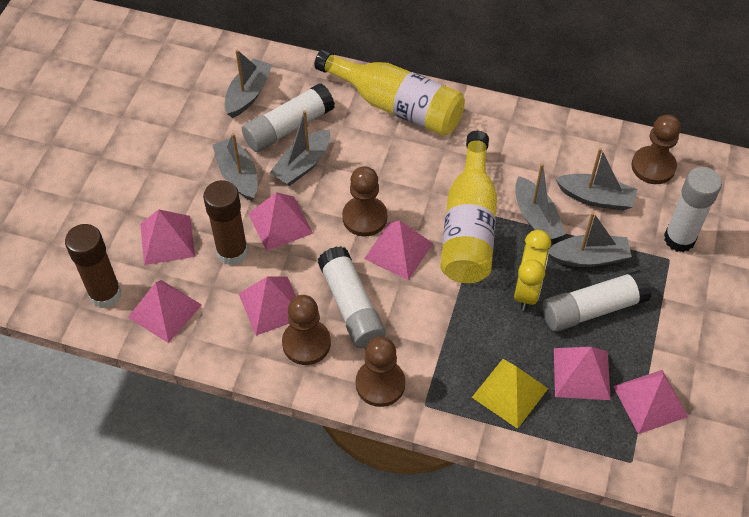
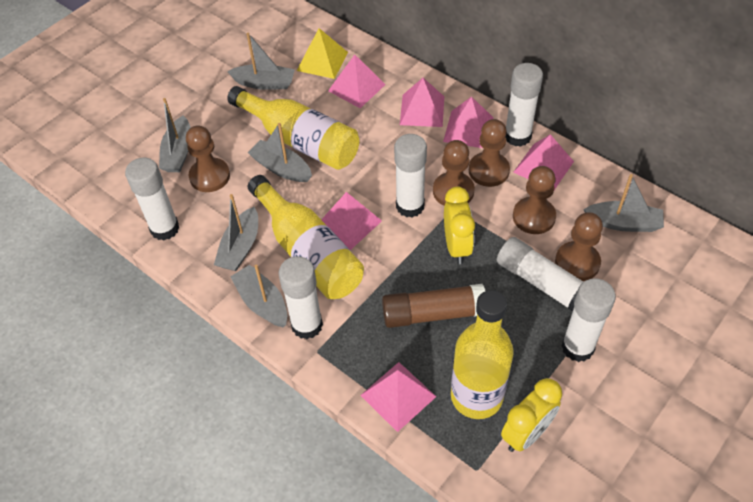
brown glue stick: [65,224,122,308] [203,180,248,265] = 2 -> [382,284,485,328] = 1
brown pawn: [282,295,331,365] [342,166,387,236] [356,336,405,407] [631,114,681,184] = 4 -> [186,126,230,192] [433,140,475,206] [469,119,510,187] [513,166,556,234] [555,212,603,281] = 5
pink pyramid: [128,280,202,343] [140,209,195,265] [239,276,296,336] [248,192,313,251] [364,220,433,281] [554,347,611,400] [613,370,688,434] = 7 -> [321,192,382,250] [328,54,386,108] [360,362,436,432] [400,78,444,127] [443,96,493,148] [513,134,574,190] = 6
white glue stick: [242,83,335,152] [318,246,385,348] [542,270,652,331] [664,167,722,252] = 4 -> [125,158,179,240] [278,256,323,339] [394,134,427,218] [497,237,583,312] [506,63,543,147] [561,278,616,362] = 6
yellow bottle: [314,49,465,136] [440,131,497,283] = 2 -> [227,86,359,170] [248,175,364,299] [451,290,514,419] = 3
yellow clock: [514,230,551,311] = 1 -> [444,186,475,264] [501,378,562,452] = 2

